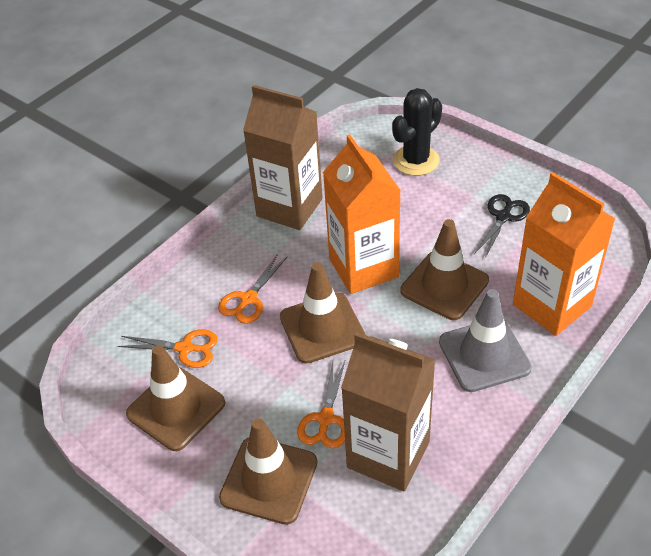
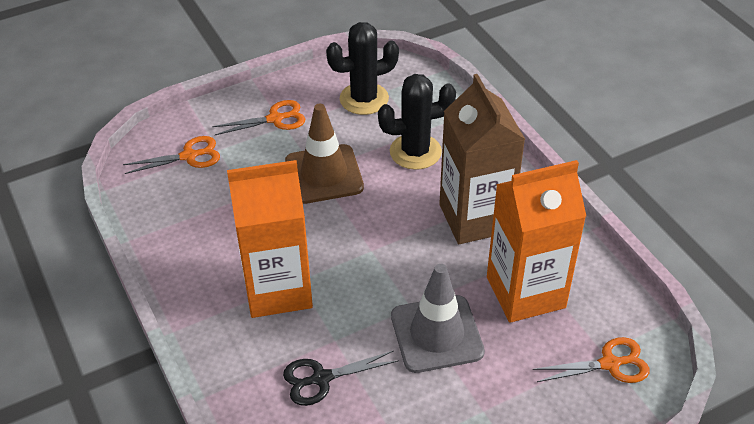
black cactus: [392,88,442,176] = 1 -> [326,22,399,115] [378,74,456,170] = 2
brown carton: [243,85,323,230] [341,332,436,492] = 2 -> [439,74,525,244] = 1
brown traffic cone: [126,345,225,451] [219,418,317,525] [280,262,365,364] [401,219,489,320] = 4 -> [285,104,364,204] = 1

